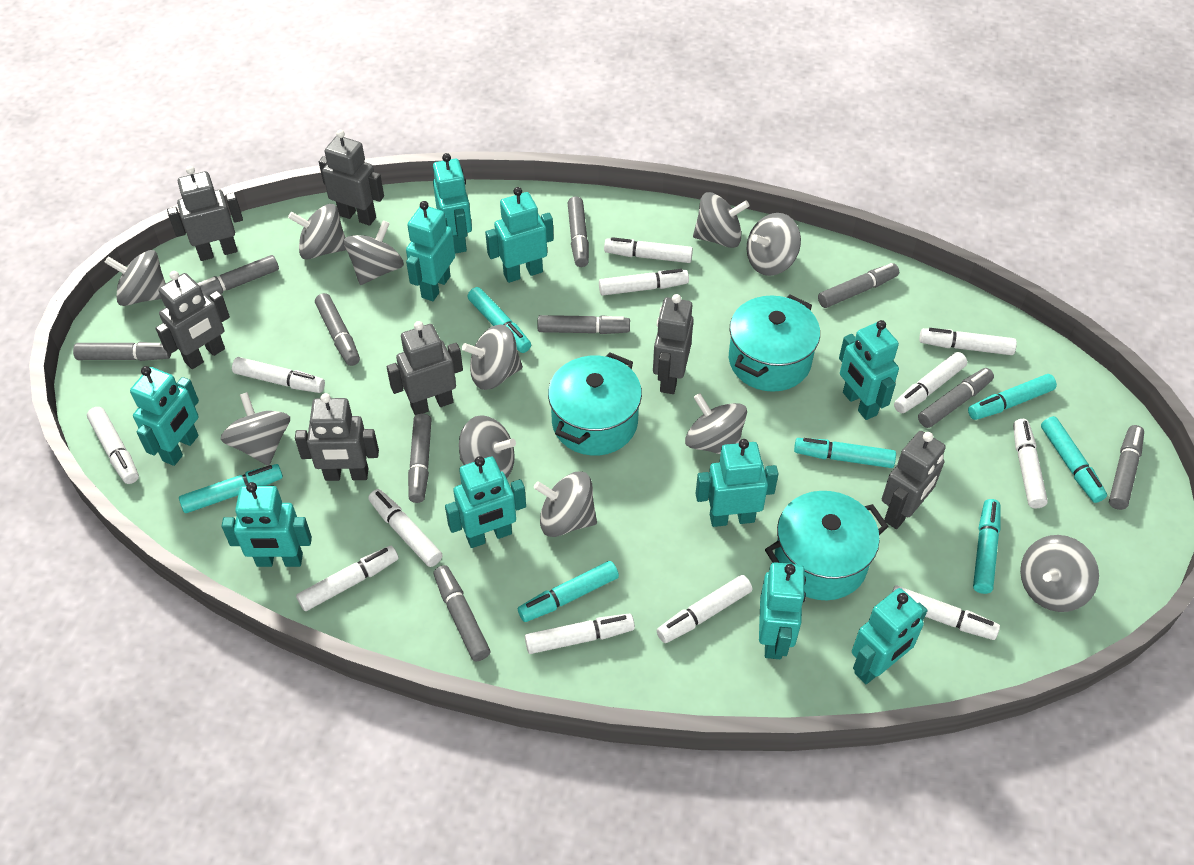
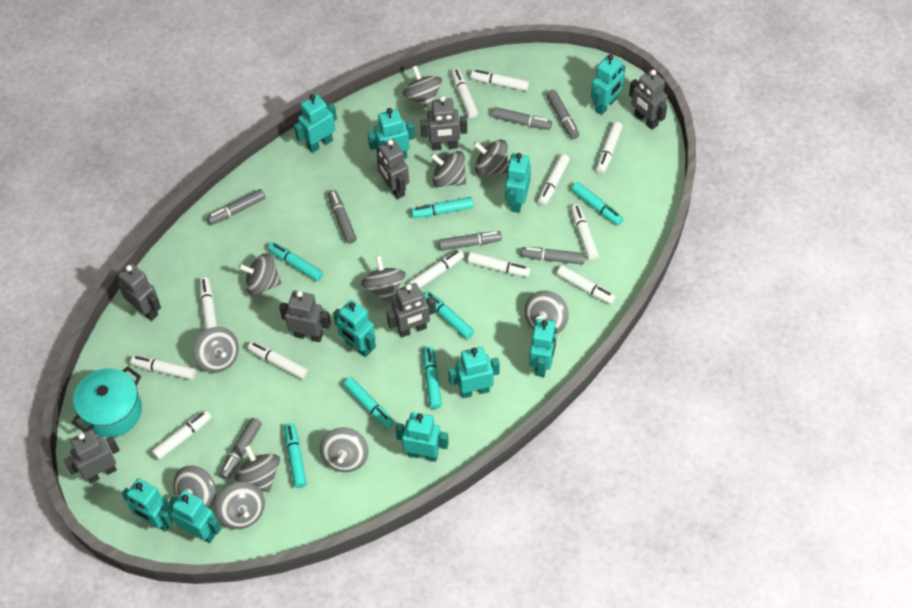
grey marker: [73,342,171,361] [197,255,279,297] [315,293,360,366] [408,413,432,503] [434,565,490,661] [538,315,630,334] [568,196,589,267] [818,263,899,308] [918,368,994,428] [1109,425,1144,510] = 10 -> [207,189,265,225] [219,418,262,480] [328,190,357,244] [438,231,502,251] [492,107,552,130] [521,247,585,265] [546,90,579,139] = 7
turquoise pot: [548,352,642,456] [729,295,820,392] [765,491,889,600] = 3 -> [71,366,142,438] = 1

